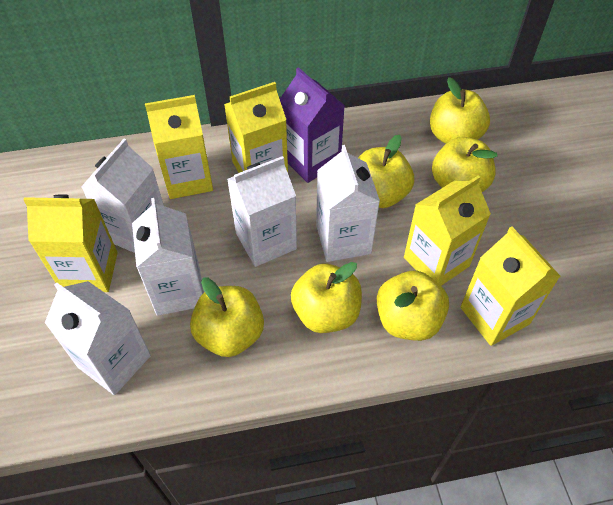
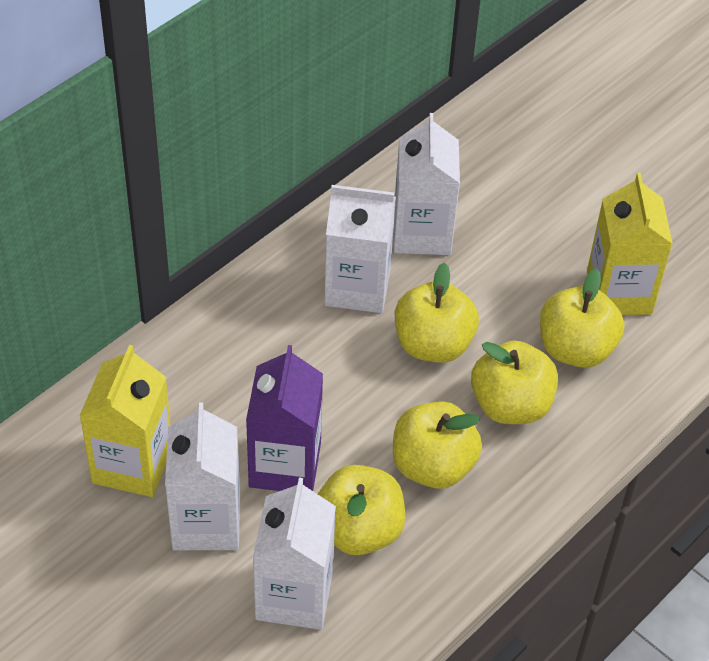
white carton: [45,281,151,395] [81,139,164,253] [132,198,204,316] [227,156,297,267] [316,145,380,262] = 5 -> [165,403,240,550] [253,478,336,630] [324,185,396,313] [394,113,460,255] = 4
yellow apple: [190,277,264,357] [291,262,362,333] [358,135,414,208] [377,271,449,341] [430,77,490,144] [432,137,498,192] = 6 -> [318,465,405,555] [393,401,482,489] [395,263,479,363] [471,341,558,424] [540,268,625,368] = 5
yellow carton: [23,194,118,292] [145,95,213,199] [224,82,288,173] [404,176,491,286] [460,227,560,346] = 5 -> [80,345,171,497] [587,173,673,315] = 2

